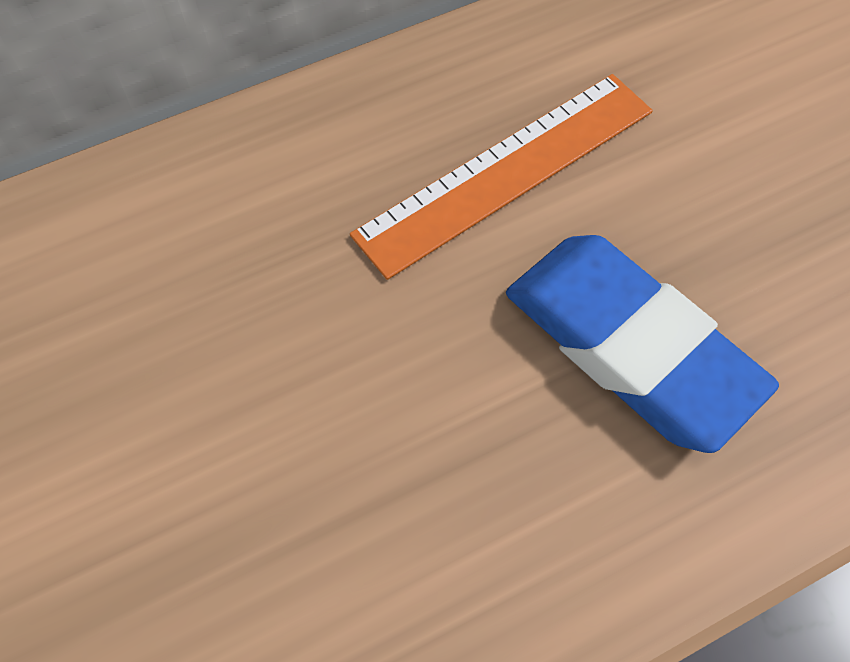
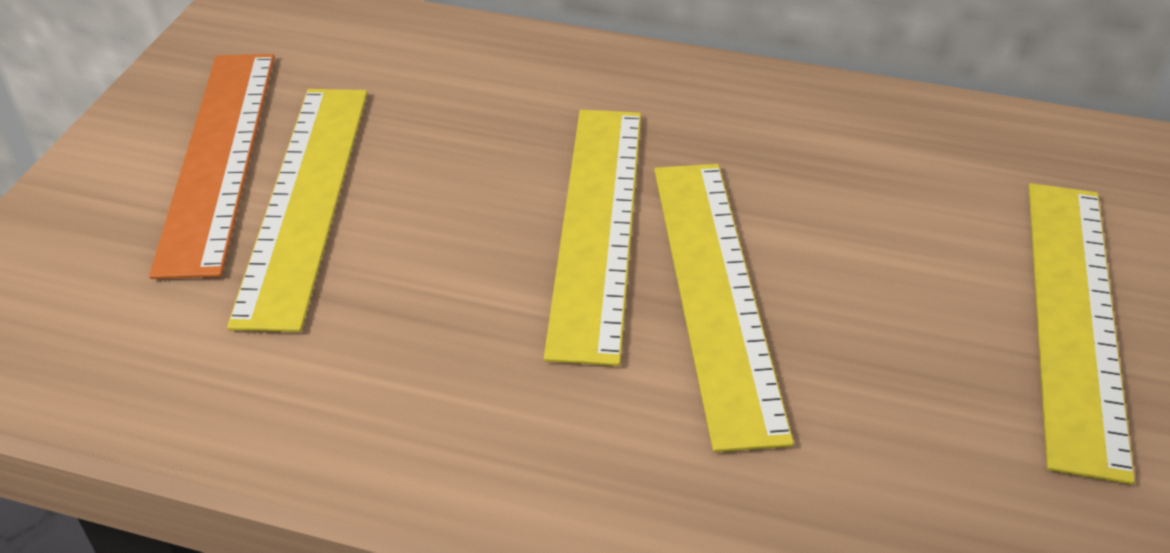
blue eraser: [506,235,779,453] = 1 -> none = 0
yellow ruler: none = 0 -> [227,89,367,332] [544,110,641,366] [654,164,794,452] [1028,183,1135,485] = 4

